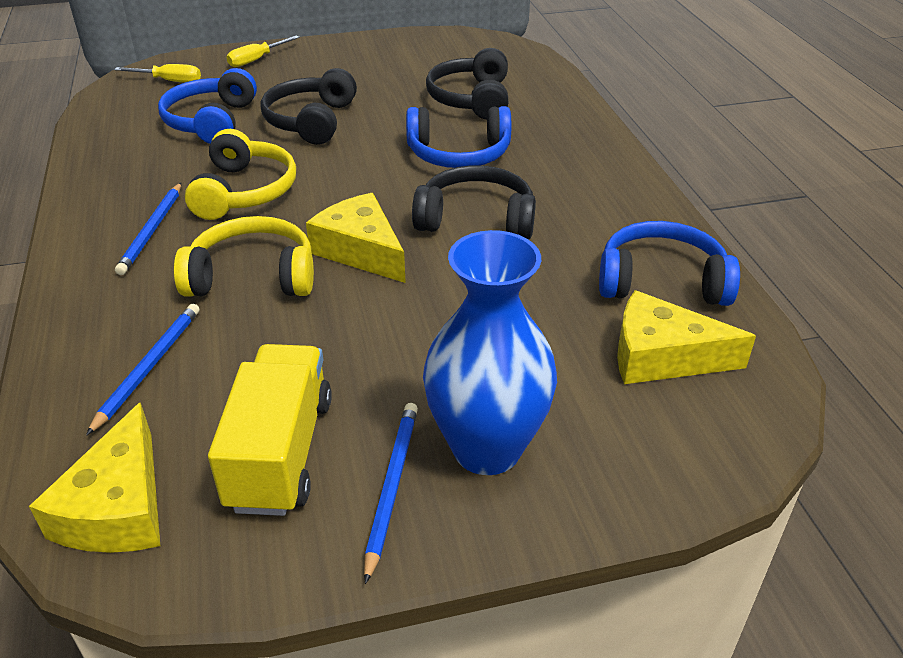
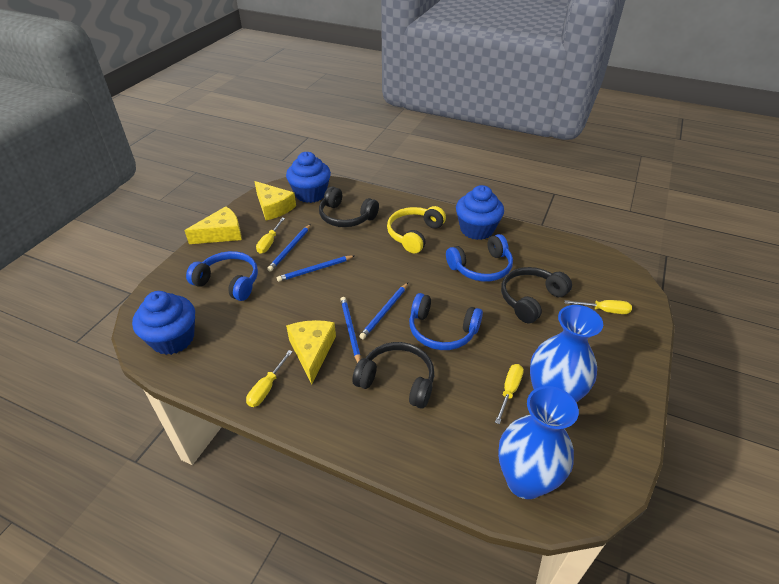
blue cupcake: none = 0 -> [132,291,195,355] [286,152,331,203] [456,185,504,240] = 3
blue pencil: [86,304,199,436] [115,183,181,275] [364,403,418,584] = 3 -> [267,224,311,272] [277,255,354,282] [340,297,361,363] [359,283,408,339] = 4
blue vase: [423,230,557,475] = 1 -> [498,386,579,499] [530,305,603,403] = 2
yellow headphones: [174,216,314,297] [185,129,296,220] = 2 -> [387,206,446,253] = 1
yellow screwdriver: [114,64,201,83] [227,35,300,67] = 2 -> [246,350,293,407] [256,218,285,254] [495,364,524,424] [564,300,632,314] = 4
yellow truck: [208,344,332,516] = 1 -> none = 0

